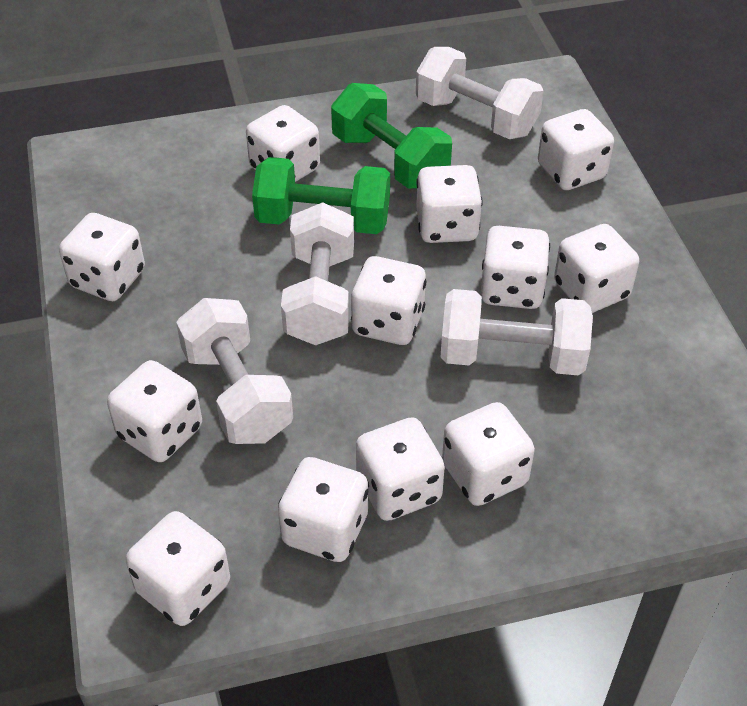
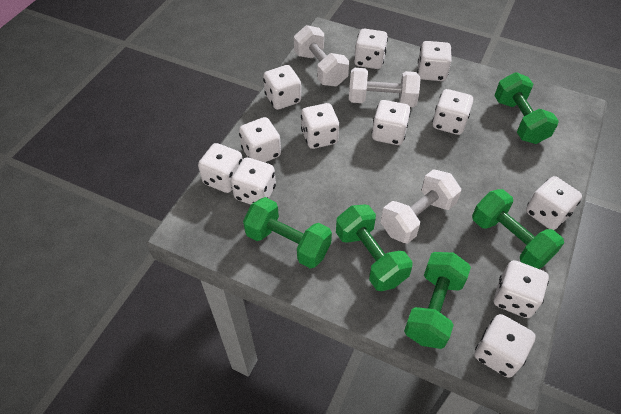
green dumbbell: [252,157,390,234] [331,83,452,189] = 2 -> [243,197,332,269] [336,205,413,291] [404,252,471,349] [472,189,564,269] [494,72,559,144] = 5
white dumbbell: [176,298,293,444] [281,202,354,345] [416,47,544,139] [441,289,593,376] = 4 -> [294,25,349,86] [349,68,421,107] [381,169,461,243] = 3

